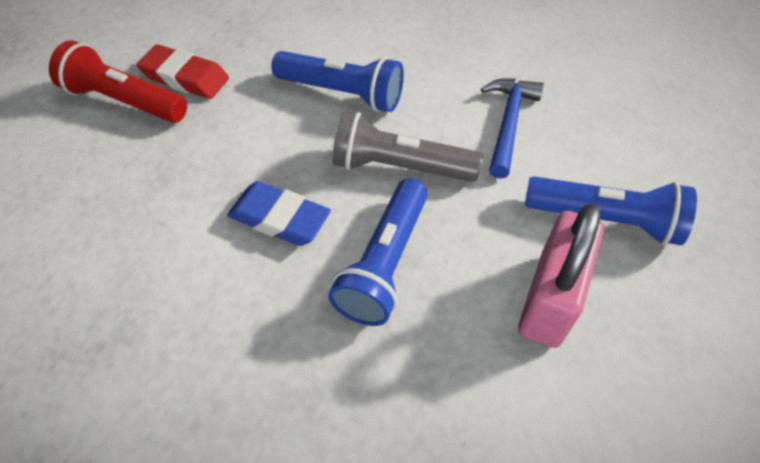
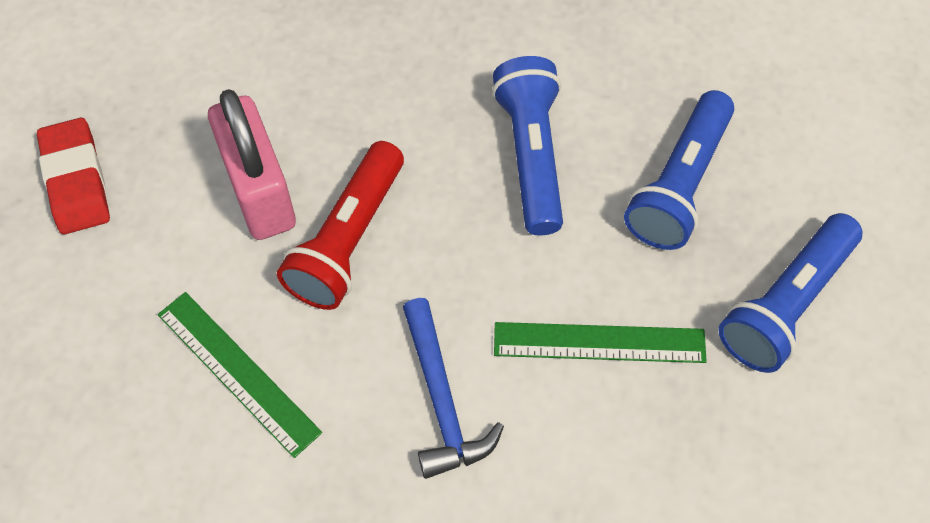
blue eraser: [227,181,331,246] = 1 -> none = 0
green ruler: none = 0 -> [158,292,322,458] [494,322,707,363] = 2
grey flashlight: [332,111,483,182] = 1 -> none = 0

